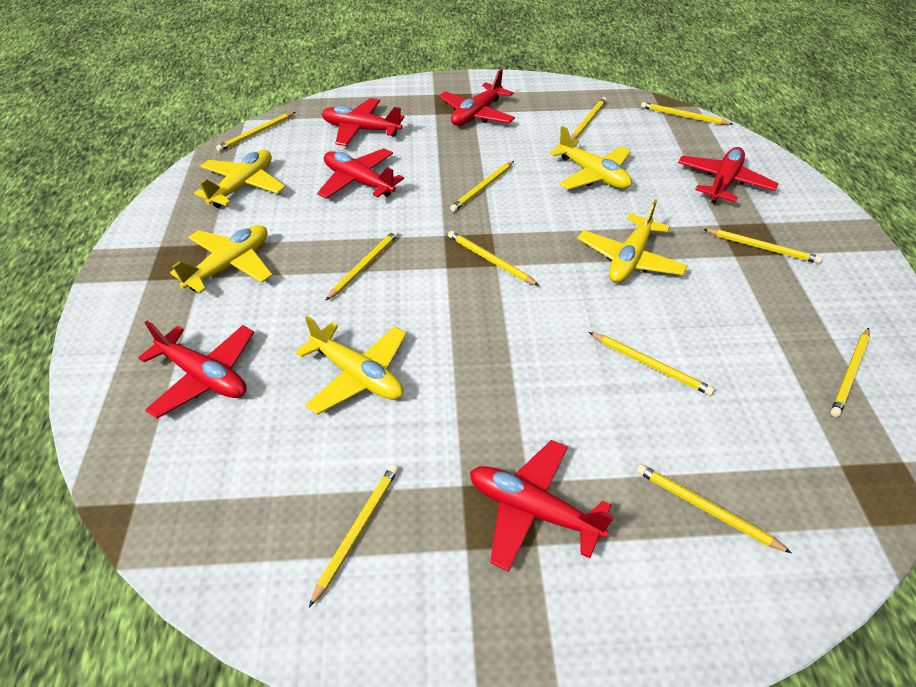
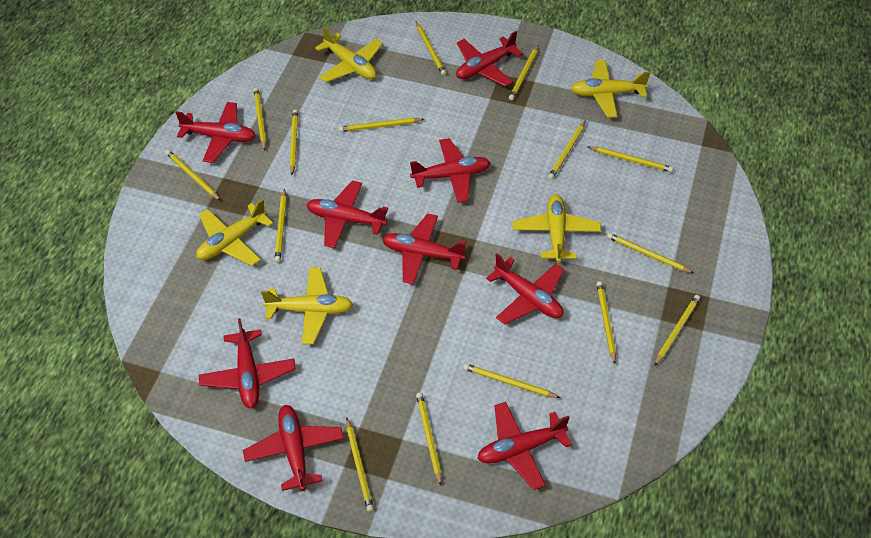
red plane: [138,321,254,418] [317,148,404,199] [322,98,404,146] [439,69,515,126] [470,440,614,572] [678,147,778,204] = 6 -> [176,102,256,163] [198,318,296,409] [243,405,344,491] [306,181,388,248] [382,213,466,284] [410,138,490,203] [456,31,523,87] [477,402,572,490] [486,254,564,324] = 9
yellow pencil: [216,112,295,152] [309,465,398,607] [325,230,399,301] [448,231,539,286] [450,161,514,212] [571,97,607,139] [589,332,715,396] [636,464,792,553] [641,102,732,125] [703,229,822,264] [830,328,870,417] = 11 -> [165,150,221,201] [254,88,266,151] [275,189,287,262] [290,110,298,175] [339,118,424,132] [346,417,374,512] [416,22,446,76] [416,393,442,486] [463,363,560,398] [509,45,539,100] [548,120,586,180] [588,146,673,172] [596,281,616,364] [607,233,694,273] [654,295,700,366] = 15

